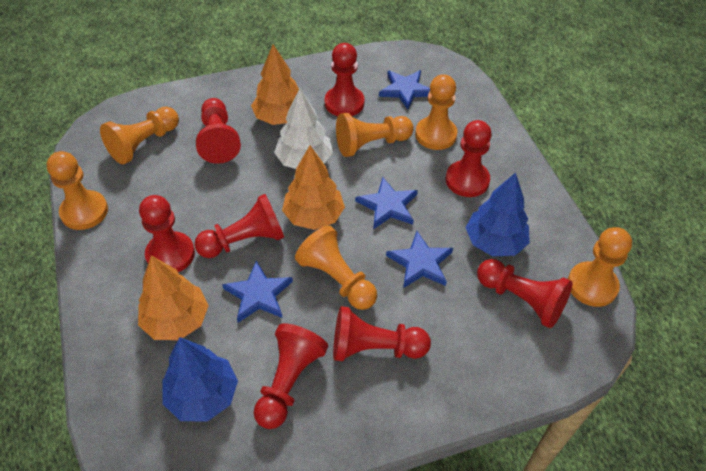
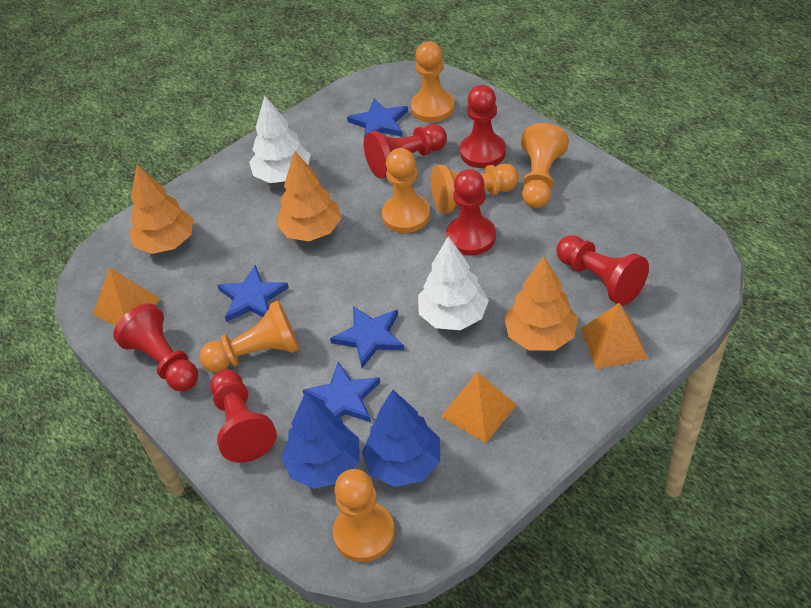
orange pyramid: none = 0 -> [93,267,161,326] [441,372,517,443] [581,303,648,369] = 3
red pawn: [139,195,195,272] [195,194,284,258] [196,98,241,164] [254,323,328,429] [325,43,365,116] [333,306,431,361] [446,120,492,197] [477,259,573,328] = 8 -> [113,303,198,391] [210,369,276,463] [364,124,447,178] [446,169,496,256] [460,85,506,168] [556,235,649,306] = 6
white tree: [274,88,333,169] = 1 -> [249,96,311,183] [418,236,489,330] = 2

